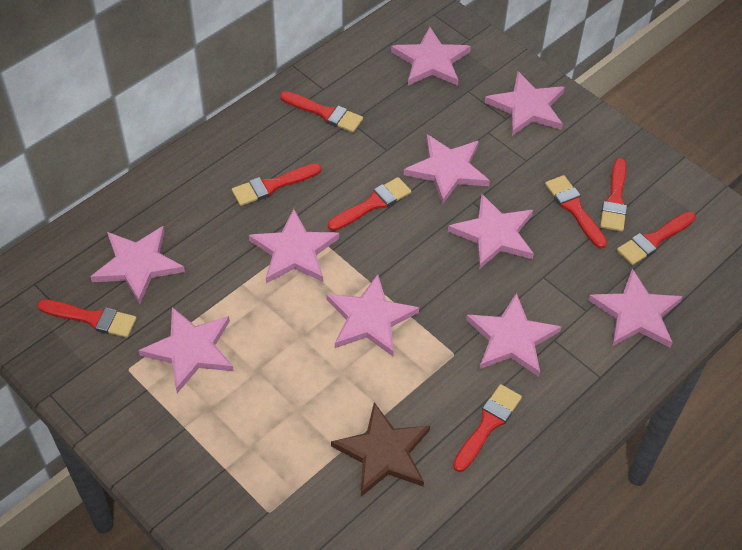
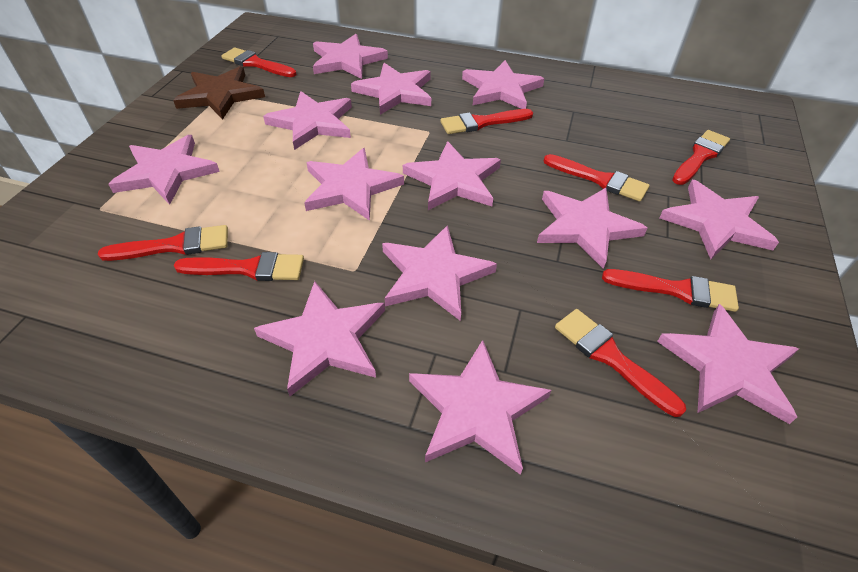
pink star: [91,226,185,304] [138,307,234,393] [249,209,339,283] [327,274,419,356] [391,27,471,86] [404,134,490,205] [448,194,534,269] [466,293,561,377] [485,71,565,136] [588,268,683,348] = 10 -> [108,135,220,205] [254,281,385,396] [263,91,352,150] [304,148,404,221] [313,34,388,79] [351,63,431,115] [382,225,497,321] [403,141,501,210] [409,340,551,475] [462,60,545,109] [537,188,647,269] [657,304,799,424] [659,180,779,259] = 13

